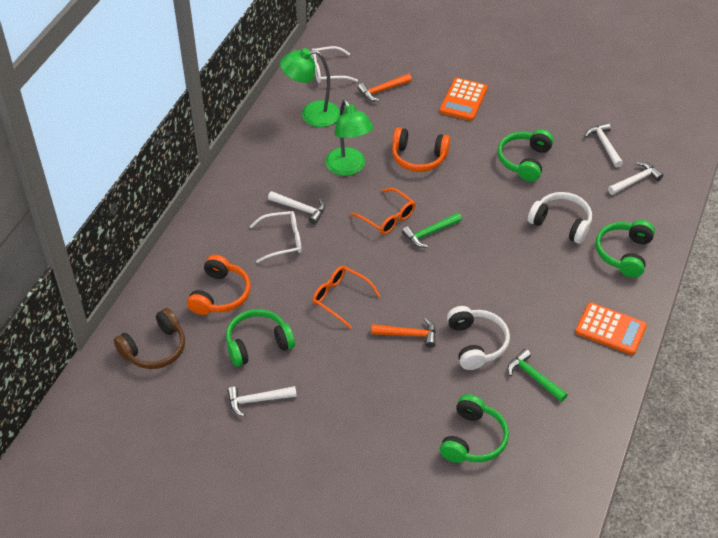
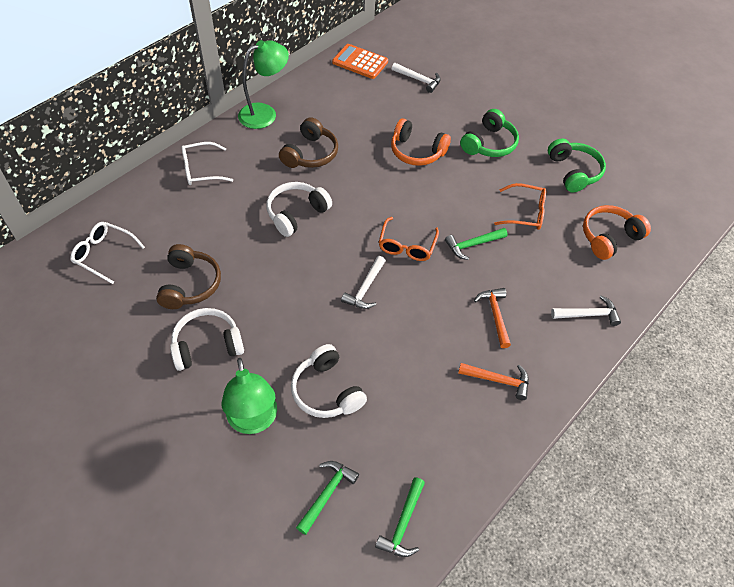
brown headphones: [114,308,185,369] = 1 -> [156,244,221,309] [279,117,338,168] = 2
green hammer: [402,213,462,248] [508,349,568,402] = 2 -> [296,461,359,535] [375,477,425,557] [445,228,508,260] = 3
green headphones: [226,309,295,367] [440,394,509,463] [498,129,554,182] [596,220,655,278] = 4 -> [460,109,519,157] [548,138,606,192] = 2
orange calculator: [440,78,488,121] [575,302,647,355] = 2 -> [332,44,388,79] = 1
white hammer: [227,386,297,417] [268,191,325,224] [585,123,623,167] [608,162,663,195] = 4 -> [341,256,386,309] [392,63,441,93] [551,296,621,326] = 3
white headphones: [447,306,510,370] [528,192,592,244] = 2 -> [170,308,244,371] [266,182,332,237] [291,344,367,418] = 3

